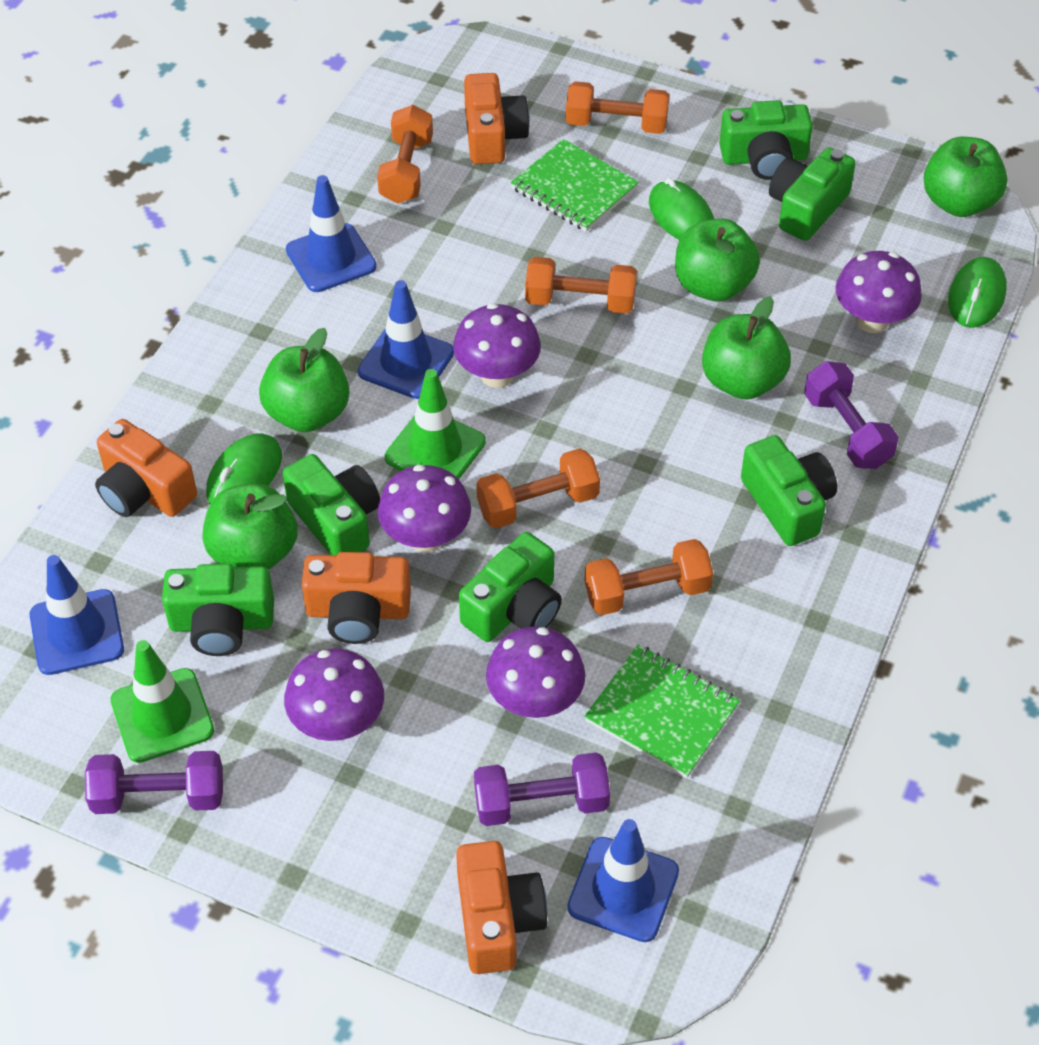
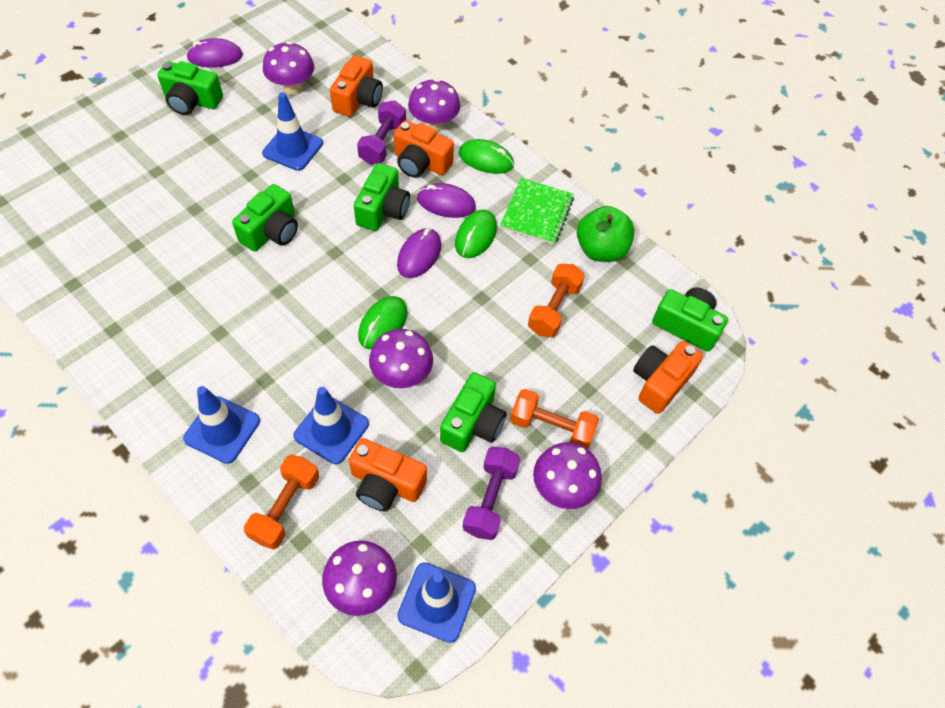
green apple: [202,483,298,570] [259,328,349,432] [675,219,760,301] [702,296,791,399] [924,137,1008,217] = 5 -> [577,206,635,262] = 1
green camera: [162,564,274,656] [283,454,380,555] [459,532,562,642] [719,100,813,180] [741,435,837,546] [769,147,856,241] = 6 -> [157,61,223,115] [232,184,298,251] [354,163,410,231] [440,372,507,452] [652,288,728,352] = 5
green notebook: [511,139,639,232] [584,645,740,778] = 2 -> [500,178,574,245] = 1
green traffic cone: [110,640,214,763] [385,369,486,479] = 2 -> none = 0
orange dumbbell: [377,105,433,203] [476,448,600,528] [525,257,637,314] [566,81,670,134] [584,539,713,615] = 5 -> [244,455,319,550] [510,389,599,449] [528,264,585,337] = 3
purple dumbbell: [85,751,223,814] [474,752,610,826] [804,361,898,469] = 3 -> [357,100,406,164] [463,447,520,540] = 2
purple mouse: none = 0 -> [186,38,243,68] [397,228,441,278] [417,183,476,218] = 3

